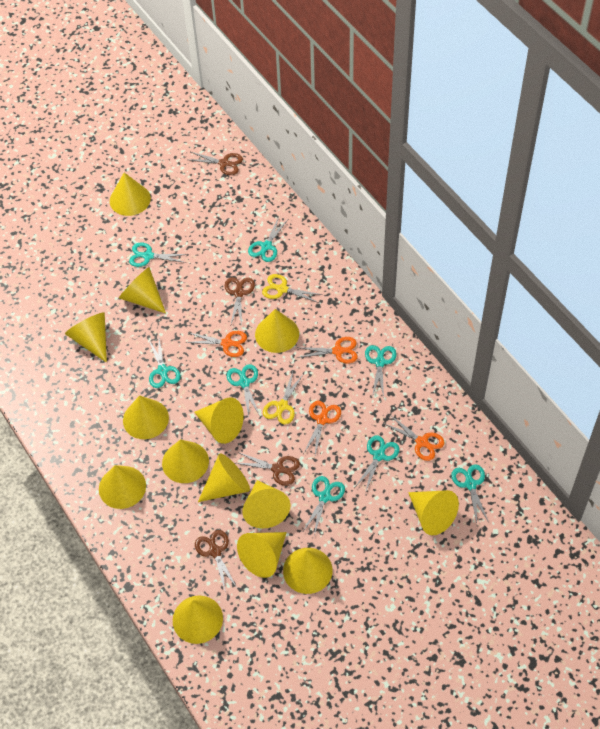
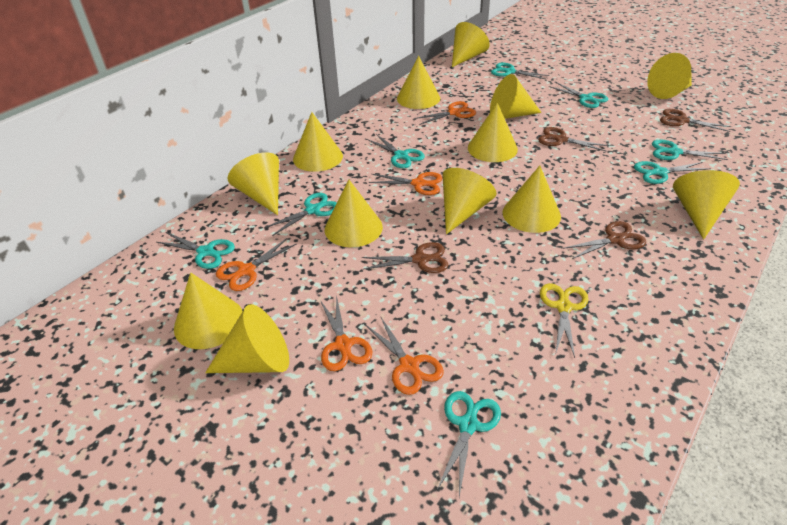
orange scissors: [185,331,247,357] [296,337,358,364] [303,401,341,455] [383,415,445,461] = 4 -> [216,238,296,291] [320,295,372,371] [366,318,444,395] [369,172,442,195] [414,101,476,125] = 5
yellow cone: [65,312,107,363] [99,465,146,509] [110,173,151,216] [119,267,166,313] [123,396,169,439] [162,439,209,483] [173,595,223,644] [194,397,244,444] [198,453,250,502] [237,532,287,578] [242,480,291,529] [255,309,299,353] [283,548,333,594] [408,490,459,535] = 14 -> [174,272,243,349] [205,304,289,373] [227,152,279,215] [293,112,343,172] [325,180,383,247] [397,56,440,109] [443,168,496,234] [452,22,490,67] [468,103,518,162] [490,74,542,119] [502,166,561,233] [647,53,692,99] [673,170,740,240] = 13
yellow scissors: [262,274,323,303] [263,372,303,424] = 2 -> [540,283,589,358] = 1

